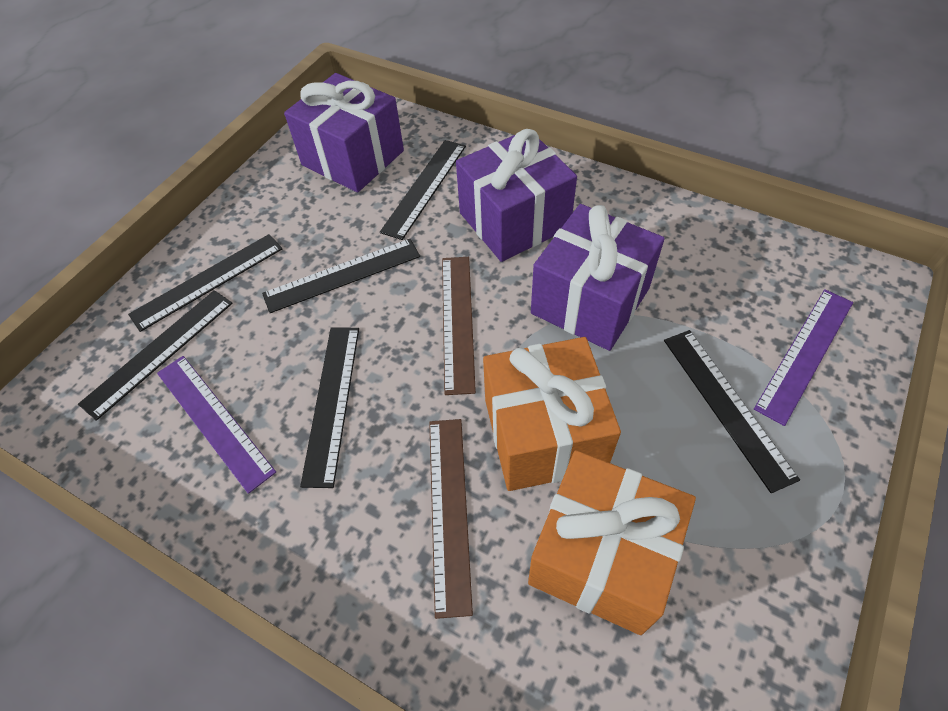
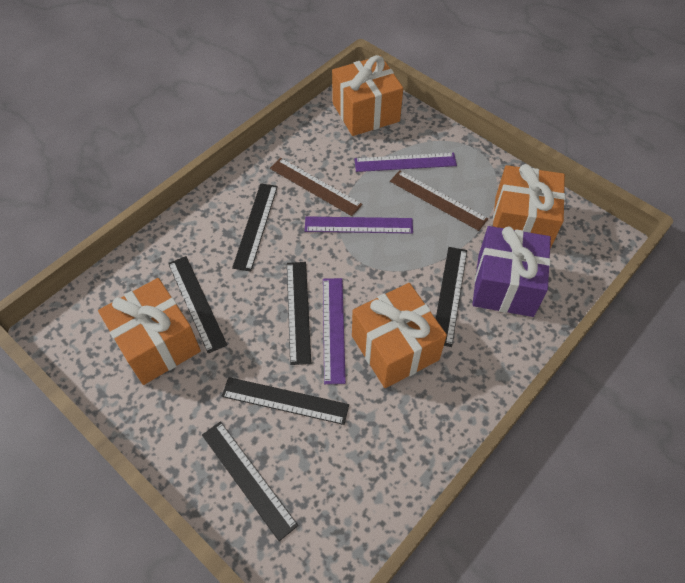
orange gift: [483,337,621,491] [528,450,696,635] = 2 -> [98,278,201,385] [332,55,403,136] [352,283,447,388] [493,164,565,249] = 4
purple gift: [284,73,404,193] [456,129,577,262] [531,204,665,351] = 3 -> [472,226,551,317] = 1
purple ruler: [157,356,276,494] [754,289,853,426] = 2 -> [305,216,413,234] [323,278,346,384] [354,153,457,172] = 3

